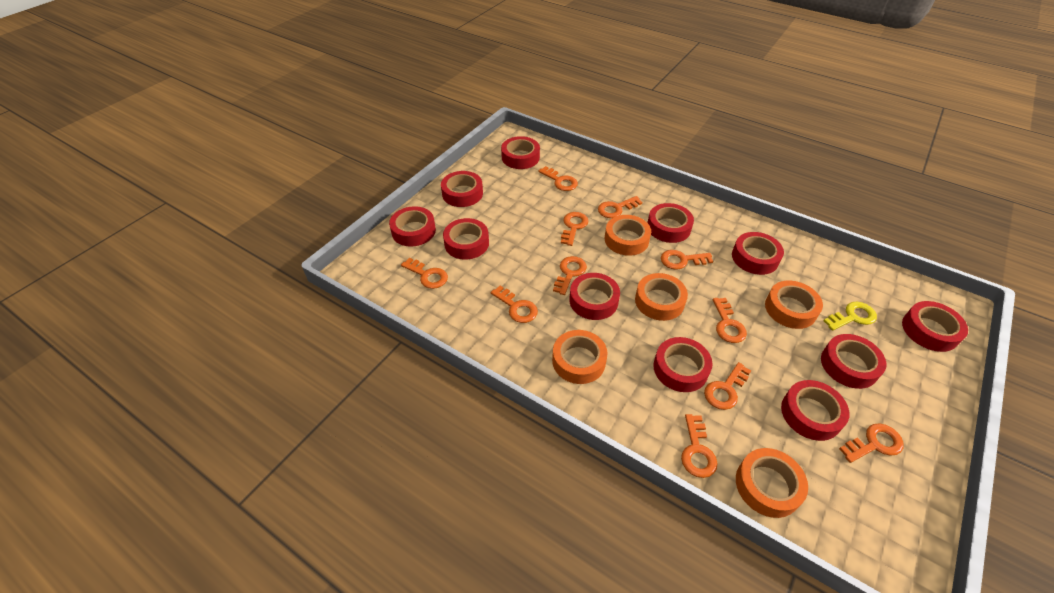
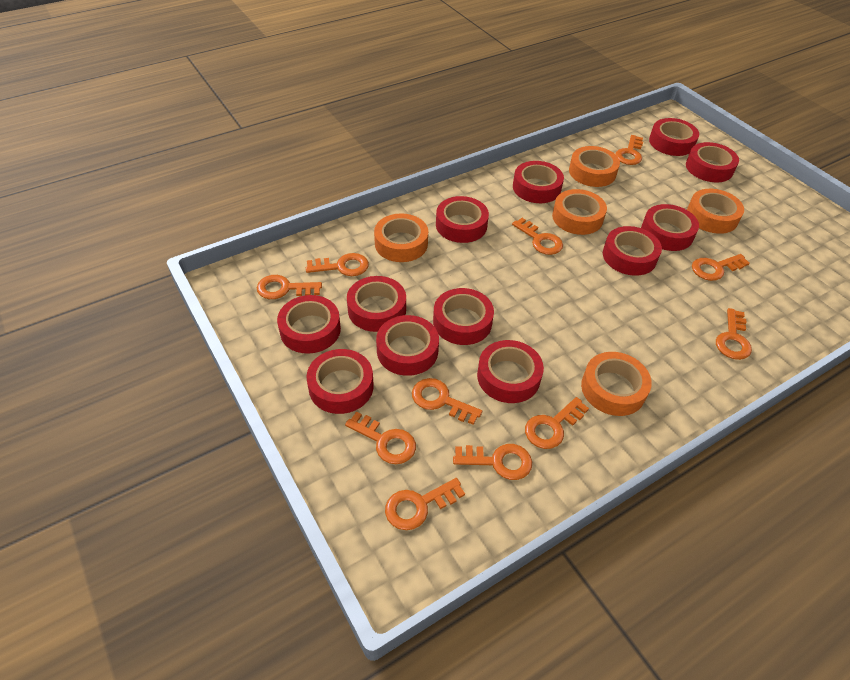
red tape: [389,206,436,247] [441,171,483,207] [443,218,489,260] [501,136,540,169] [569,273,620,320] [647,203,694,243] [653,337,713,392] [732,232,784,275] [781,380,850,441] [821,334,886,389] [902,301,968,352] = 11 -> [277,295,341,354] [306,349,374,414] [347,276,406,332] [376,315,439,376] [433,288,494,345] [436,196,489,243] [477,340,544,403] [513,161,564,203] [603,226,662,276] [641,204,699,251] [649,118,699,156] [686,142,739,183] = 12
yellow key: [823,302,877,331] = 1 -> none = 0

